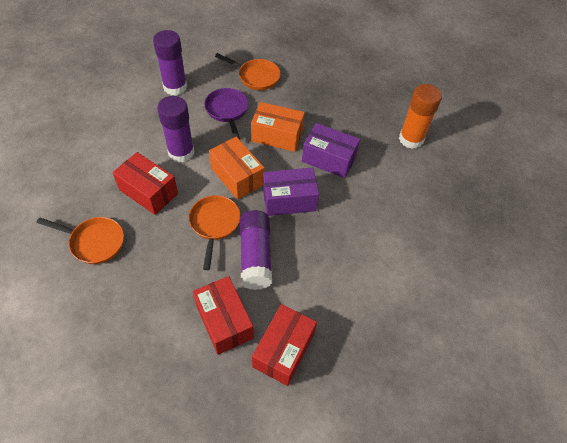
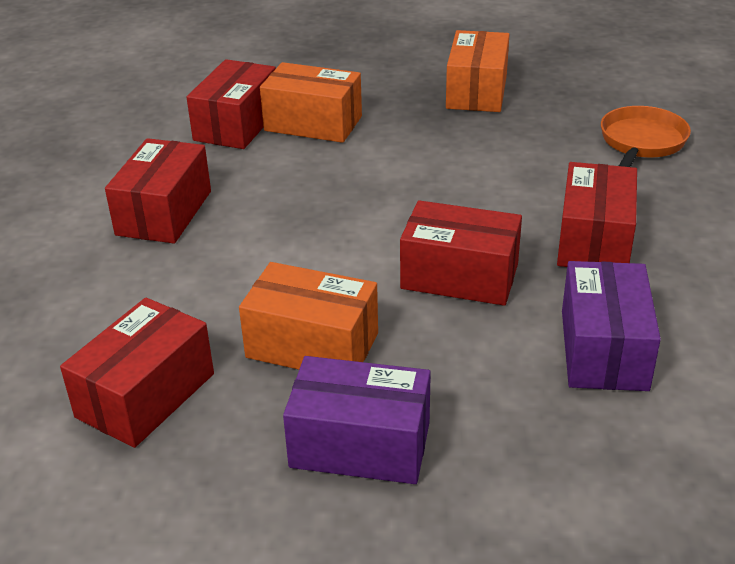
orange box: [209,137,264,200] [251,102,305,152] = 2 -> [239,262,378,370] [260,62,362,143] [446,30,509,112] = 3
orange glue stick: [399,84,442,149] = 1 -> none = 0
orange pan: [36,217,124,264] [189,195,240,270] [215,53,280,90] = 3 -> [601,106,691,167] = 1
purple glue stick: [153,30,187,96] [157,96,195,163] [240,210,272,290] = 3 -> none = 0
purple pan: [204,88,248,140] = 1 -> none = 0
red box: [112,152,178,215] [193,276,254,355] [252,304,317,386] = 3 -> [60,298,214,448] [105,138,211,244] [187,59,276,149] [400,200,522,306] [557,162,637,267] = 5

